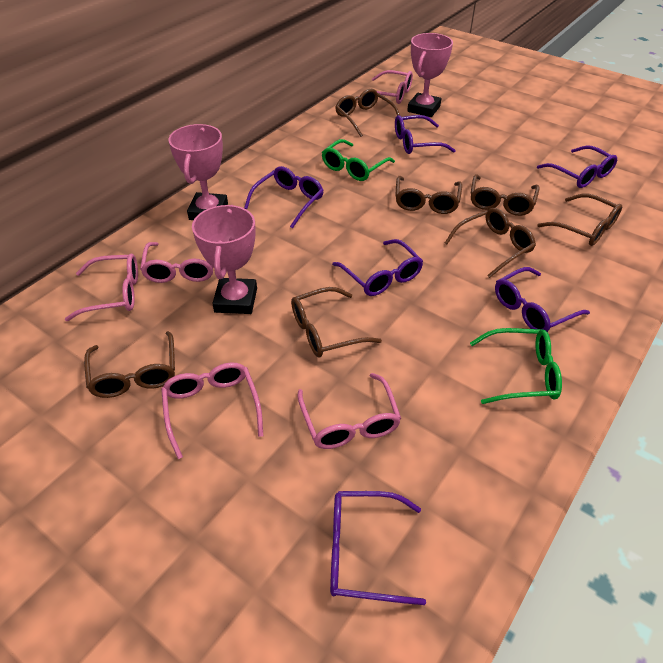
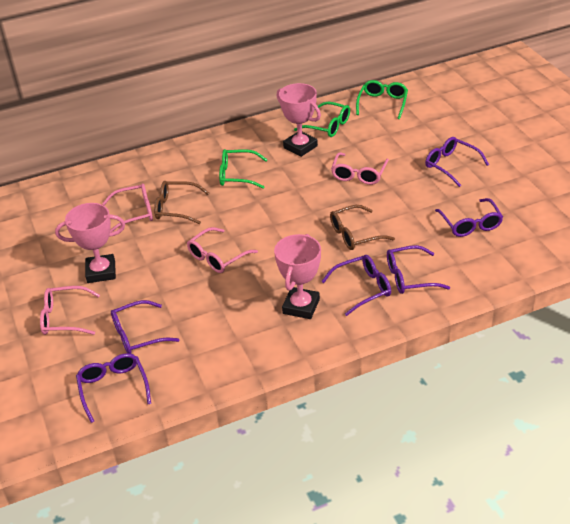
brown glasses: [84,331,175,398] [291,287,382,357] [336,89,400,137] [395,176,462,214] [445,208,536,278] [471,174,540,216] [537,194,622,246] = 7 -> [154,181,209,224] [330,205,395,250] = 2
green glasses: [322,139,395,181] [470,328,562,404] = 2 -> [219,149,268,189] [294,102,350,137] [356,80,408,119] = 3
pink glasses: [65,254,138,321] [140,242,213,283] [161,363,263,459] [298,373,401,449] [359,70,413,104] = 5 -> [40,286,100,335] [102,184,153,232] [187,227,258,273] [331,152,389,185] = 4

